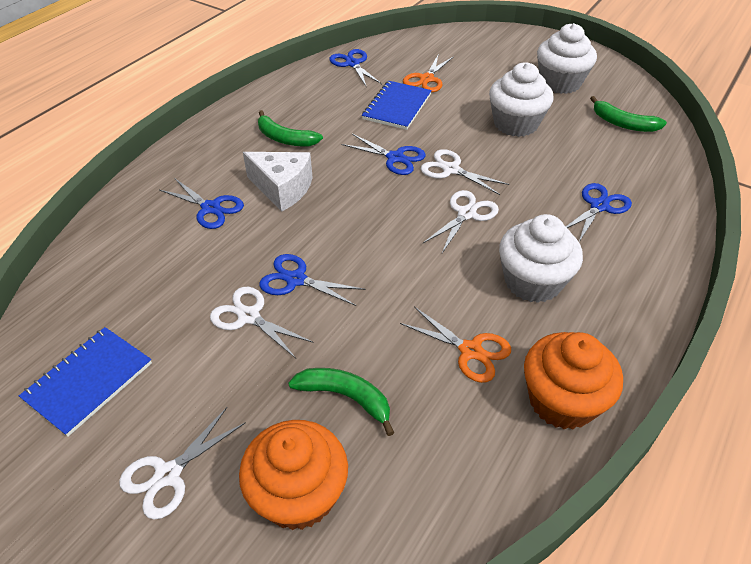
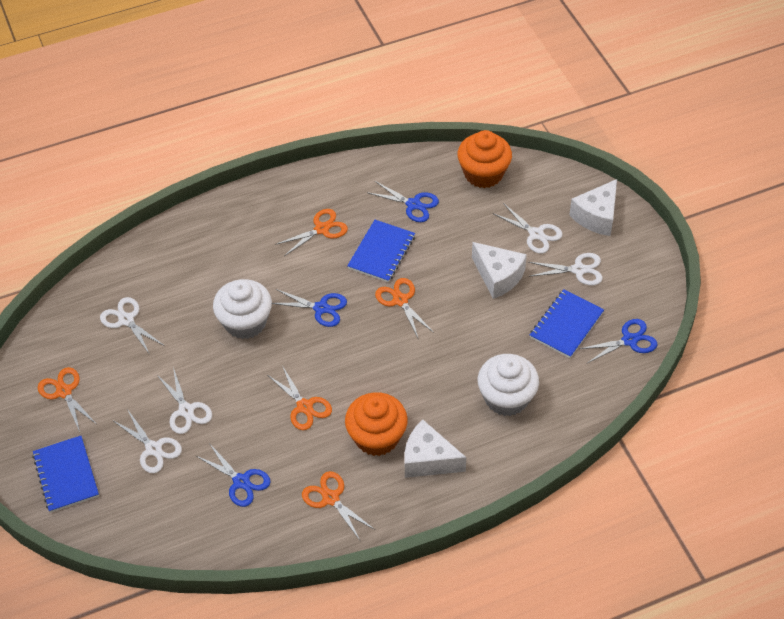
blue notebook: [19,327,152,437] [362,81,432,130] = 2 -> [32,436,99,513] [347,220,415,282] [530,289,604,358] = 3
blue scissors: [160,178,244,229] [259,254,365,306] [329,49,382,88] [341,134,426,175] [566,183,632,242] = 5 -> [195,443,271,507] [272,289,347,327] [369,181,439,222] [579,319,657,363] = 4
green banana: [258,110,323,147] [288,368,394,436] [590,96,667,132] = 3 -> none = 0
orange scissors: [400,307,511,383] [403,54,454,92] = 2 -> [38,367,96,432] [268,365,332,430] [275,209,348,256] [302,471,375,540] [375,278,434,338] = 5
white cheese: [243,152,313,212] = 1 -> [404,420,466,478] [472,242,527,299] [569,179,617,236] = 3
white cupcake: [489,62,553,137] [499,214,583,303] [537,23,597,94] = 3 -> [213,279,272,339] [478,354,539,416] = 2
white scissors: [119,407,246,520] [210,287,313,358] [421,149,509,195] [423,190,499,253] = 4 -> [100,297,163,355] [114,409,182,473] [157,367,212,434] [493,203,563,254] [529,253,603,285] = 5

